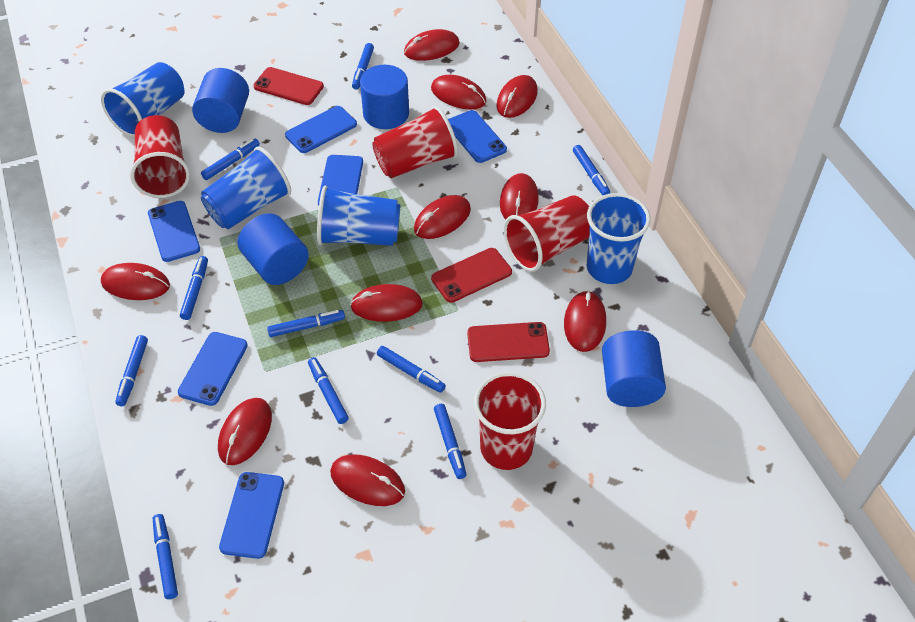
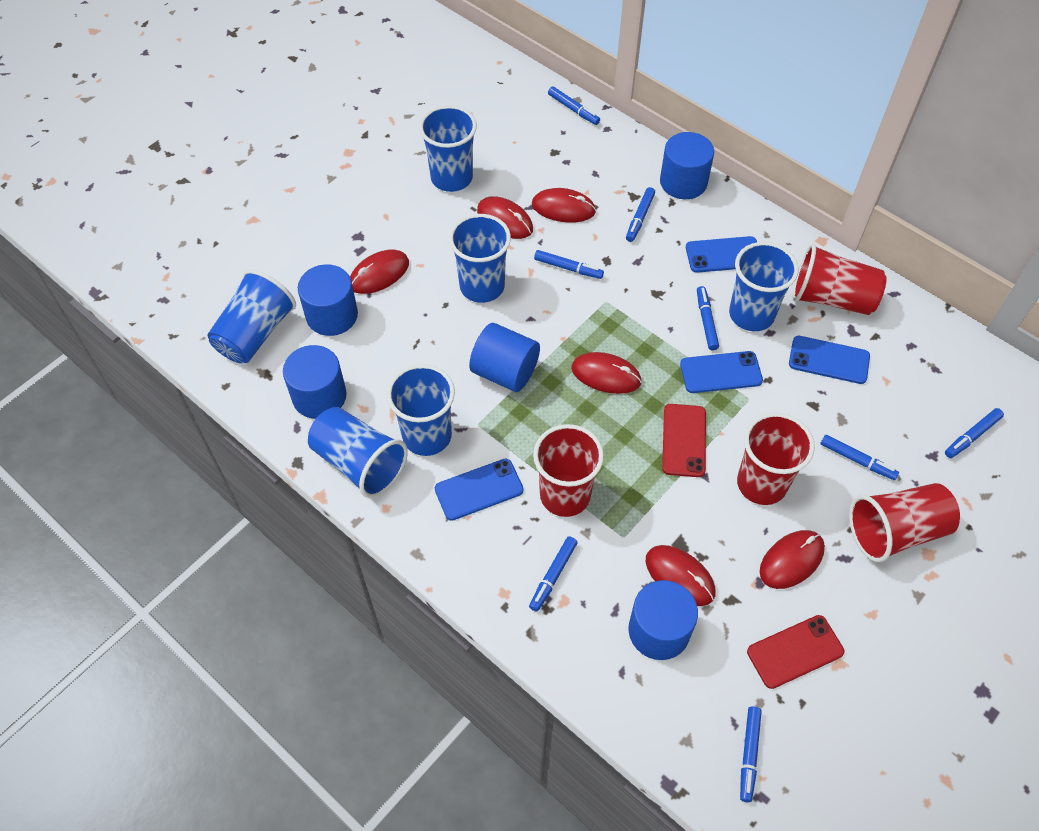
blue cup: [101,62,184,137] [201,147,291,229] [317,185,401,246] [587,193,651,284] = 4 -> [207,270,296,363] [308,407,408,498] [387,364,455,456] [419,105,477,192] [449,214,511,303] [729,242,799,331] = 6
blue cylinder: [192,68,249,133] [238,213,309,285] [360,65,409,129] [602,330,666,407] = 4 -> [283,345,347,419] [298,264,358,336] [469,323,540,392] [628,580,698,660] [660,132,714,199] = 5
blue marker: [115,335,148,406] [153,514,178,599] [180,256,208,320] [201,139,260,180] [267,310,345,337] [308,357,349,424] [352,43,374,90] [377,346,446,393] [434,404,466,479] [573,145,610,195] = 10 -> [529,536,578,612] [534,250,604,279] [548,86,600,125] [626,187,655,242] [697,286,719,350] [740,706,762,802] [821,435,899,480] [945,408,1004,458] = 8
blue phone: [148,201,200,262] [178,332,248,406] [219,472,284,559] [285,106,357,153] [318,155,363,205] [448,110,507,163] = 6 -> [435,459,524,521] [680,351,763,393] [686,236,757,273] [789,336,870,384] = 4
red mouse: [101,263,170,300] [218,398,272,465] [330,455,405,506] [350,284,423,322] [404,29,460,61] [414,195,471,239] [431,75,487,110] [496,75,538,118] [500,173,539,220] [564,290,606,352] = 10 -> [350,250,409,294] [477,196,533,239] [532,188,596,223] [571,352,642,394] [646,545,716,606] [760,530,825,589] = 6
red phone: [253,67,324,105] [431,248,512,303] [467,322,550,362] = 3 -> [662,404,706,477] [747,615,844,689] = 2

